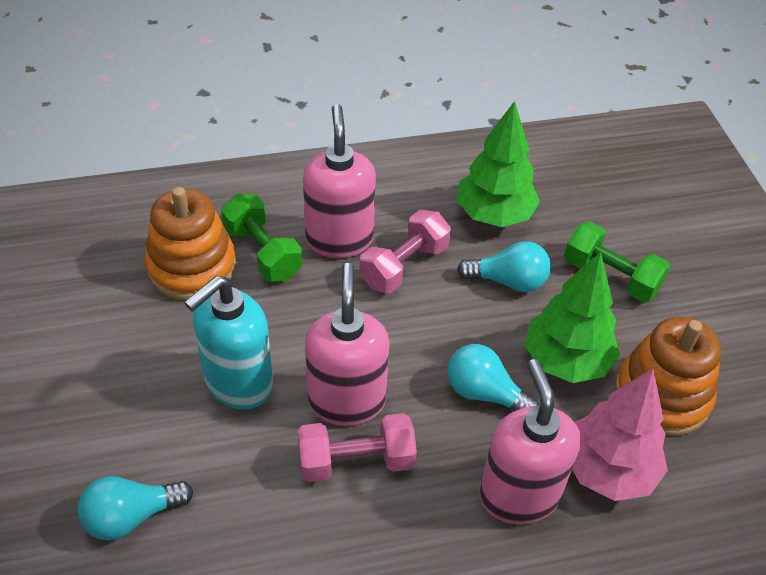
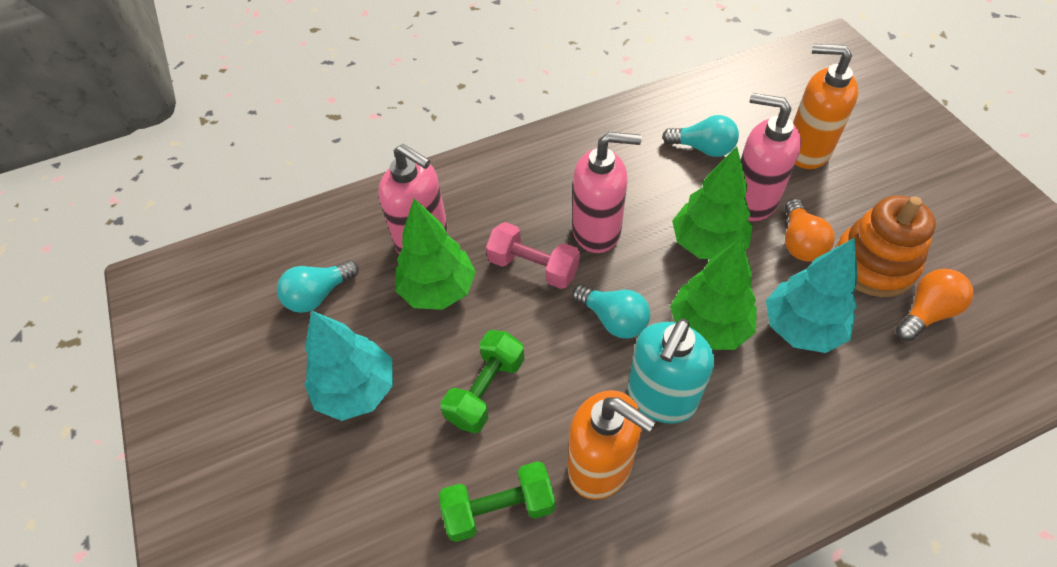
green tree: [456,101,540,227] [524,252,620,383] = 2 -> [395,198,476,310] [670,237,757,350] [672,146,752,259] = 3
orange light bulb: none = 0 -> [785,199,835,262] [896,269,973,341] = 2
orange soap dispenser: none = 0 -> [568,390,656,500] [793,44,858,169] = 2
orange stacking toy: [145,187,236,300] [615,317,721,436] = 2 -> [835,195,936,297] = 1
pink dumbbell: [298,413,417,482] [359,210,451,293] = 2 -> [486,222,580,289] = 1
pink tree: [572,369,668,501] = 1 -> none = 0
turquoise tree: none = 0 -> [304,310,393,421] [766,238,858,353] = 2

